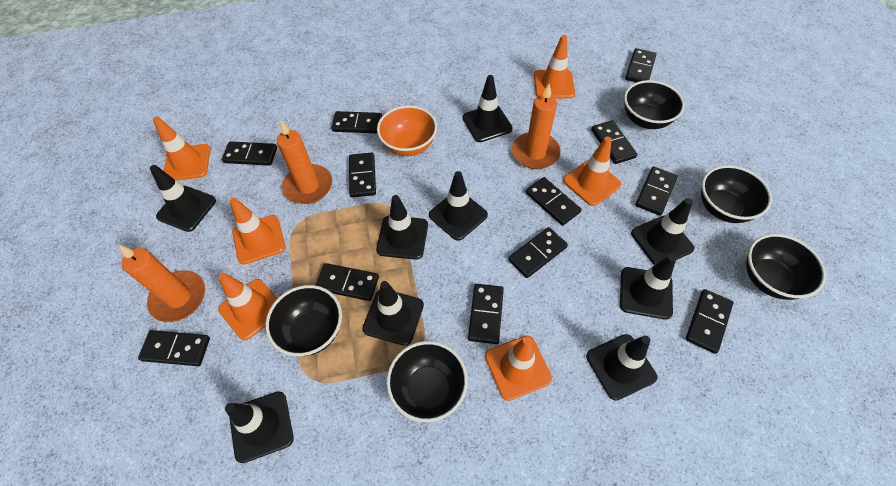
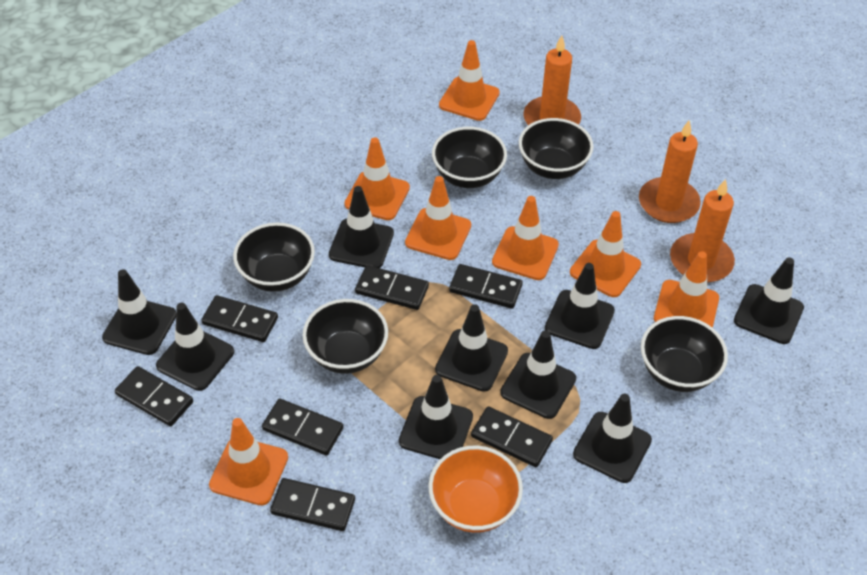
black domino: [138,330,210,366] [222,141,277,166] [315,263,379,301] [332,111,382,133] [349,153,376,197] [468,284,504,344] [508,227,568,278] [526,177,581,226] [591,120,637,164] [625,48,656,82] [635,166,677,216] [686,289,733,354] = 12 -> [115,366,193,426] [201,295,278,342] [262,399,343,455] [270,478,355,531] [355,265,429,310] [449,264,523,309] [471,406,553,467] = 7
orange traffic cone: [153,117,211,180] [218,273,277,340] [230,198,285,265] [485,336,552,401] [534,35,575,99] [563,136,621,206] = 6 -> [209,418,288,505] [345,137,410,220] [405,176,471,260] [439,40,500,121] [492,196,559,280] [570,211,641,297] [654,251,719,328] = 7

